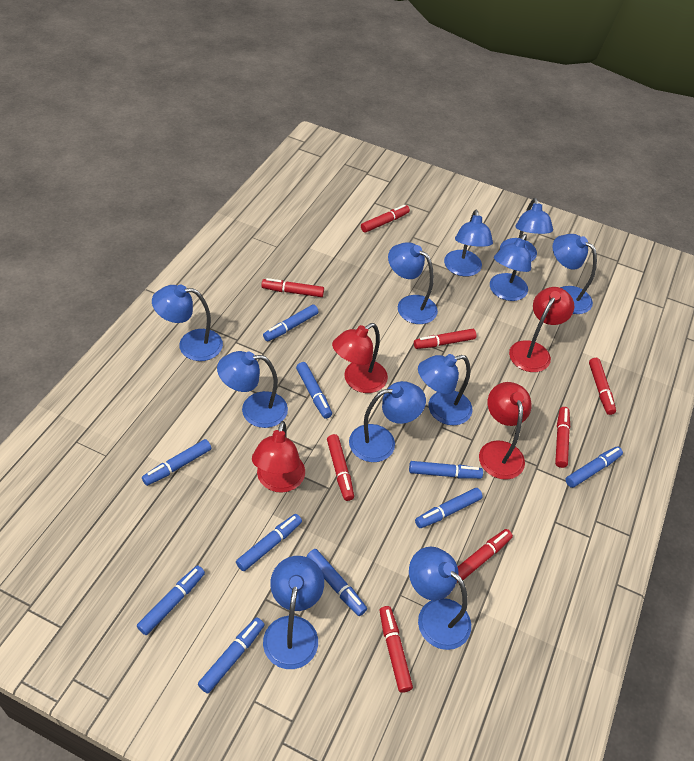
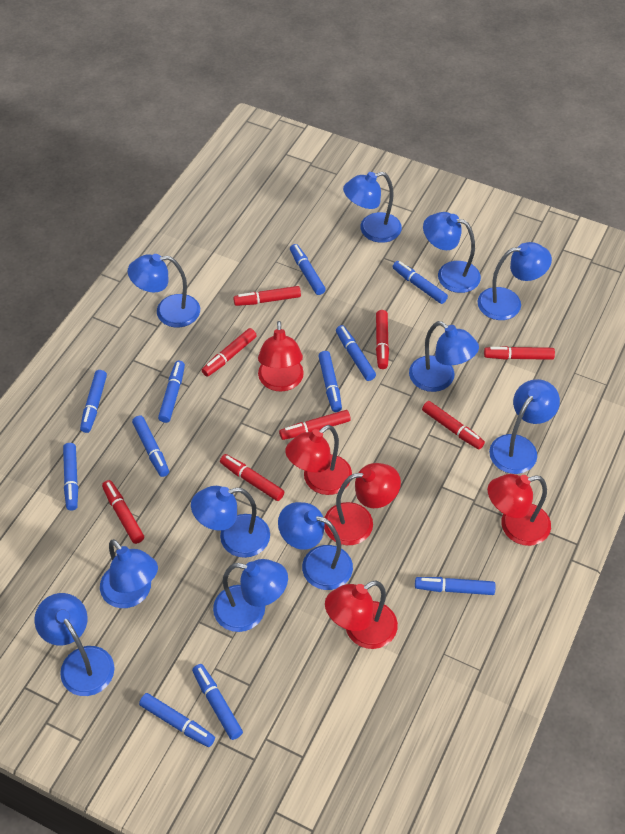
blue marker: [137,565,205,635] [142,439,211,486] [198,617,264,694] [236,514,302,571] [263,305,319,342] [296,362,332,419] [306,549,367,616] [409,461,483,479] [415,488,483,528] [565,447,623,488] = 10 -> [63,443,78,510] [80,370,107,433] [132,416,169,477] [139,693,215,747] [158,361,185,423] [192,664,243,740] [290,244,326,295] [318,351,342,412] [336,325,376,381] [393,261,448,304] [415,577,496,595] = 11
red lamp: [252,421,305,493] [332,323,388,393] [479,382,532,480] [509,287,574,372] = 4 -> [258,321,304,392] [285,425,352,495] [324,463,401,545] [325,580,398,649] [487,474,551,546] = 5

